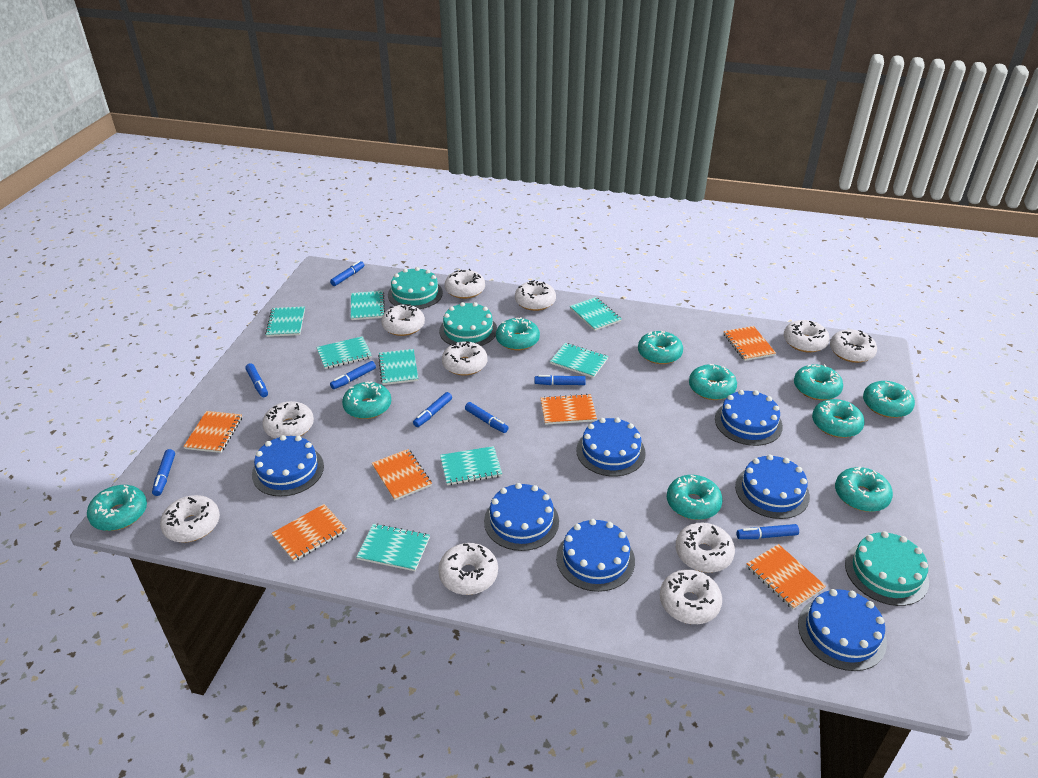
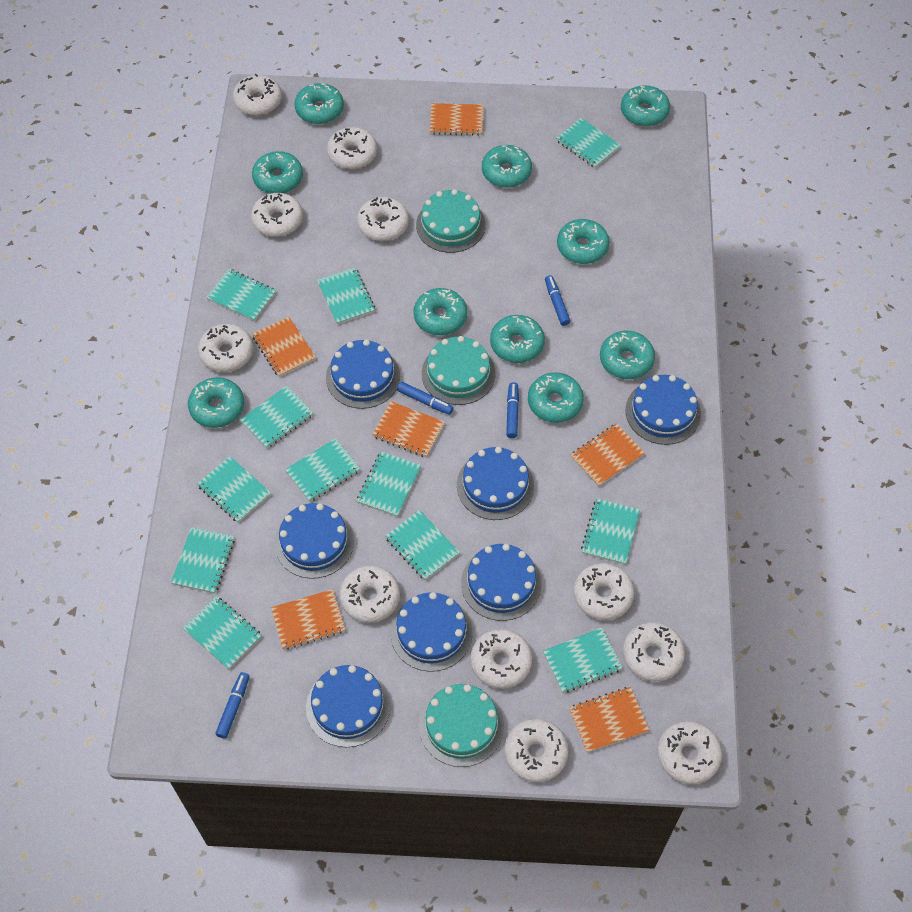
blue marker: [152,449,175,496] [245,363,268,397] [330,261,364,286] [330,361,376,389] [413,392,452,427] [465,402,509,433] [535,375,586,385] [736,524,799,539] = 8 -> [215,672,250,738] [397,382,453,415] [506,382,519,438] [545,275,570,326] = 4
turquoise notebook: [265,306,305,337] [316,336,372,369] [351,291,385,320] [356,523,430,571] [378,349,418,385] [440,446,502,485] [550,343,608,378] [570,297,621,331] = 8 -> [171,527,235,594] [183,596,262,669] [197,456,271,523] [206,269,276,321] [240,386,313,448] [285,438,360,502] [317,268,375,324] [357,451,421,517] [385,510,460,580] [543,628,622,693] [556,118,621,168] [581,499,640,565] = 12

